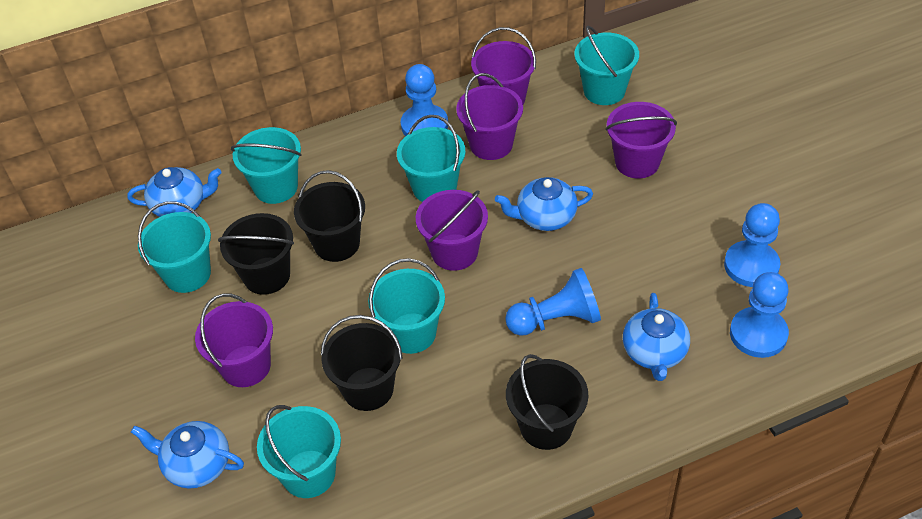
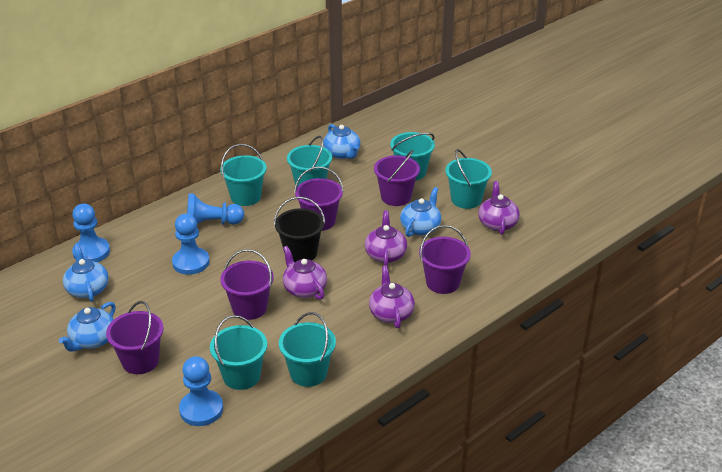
black bucket: [218,213,294,295] [294,170,365,262] [321,315,402,411] [506,354,588,450] = 4 -> [274,197,325,262] = 1
purple teapot: none = 0 -> [283,246,327,300] [365,210,407,267] [369,266,415,328] [478,181,520,235] = 4

